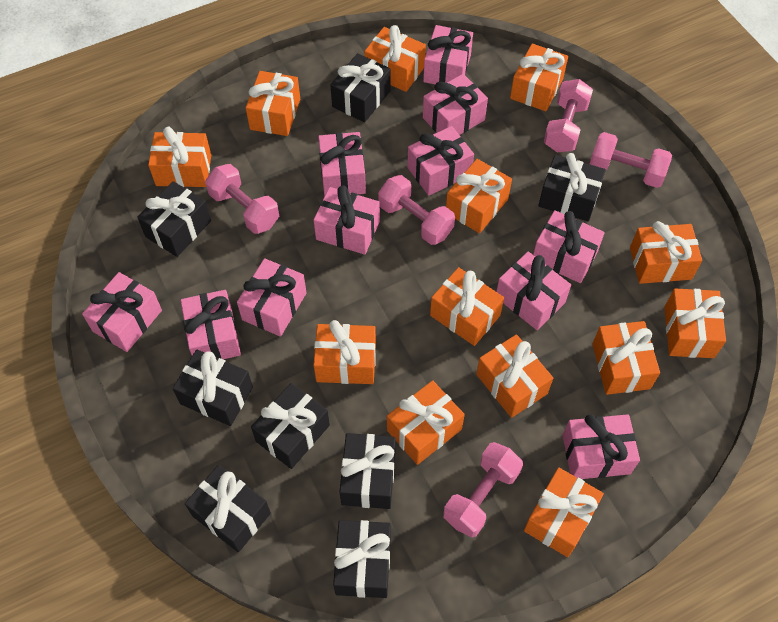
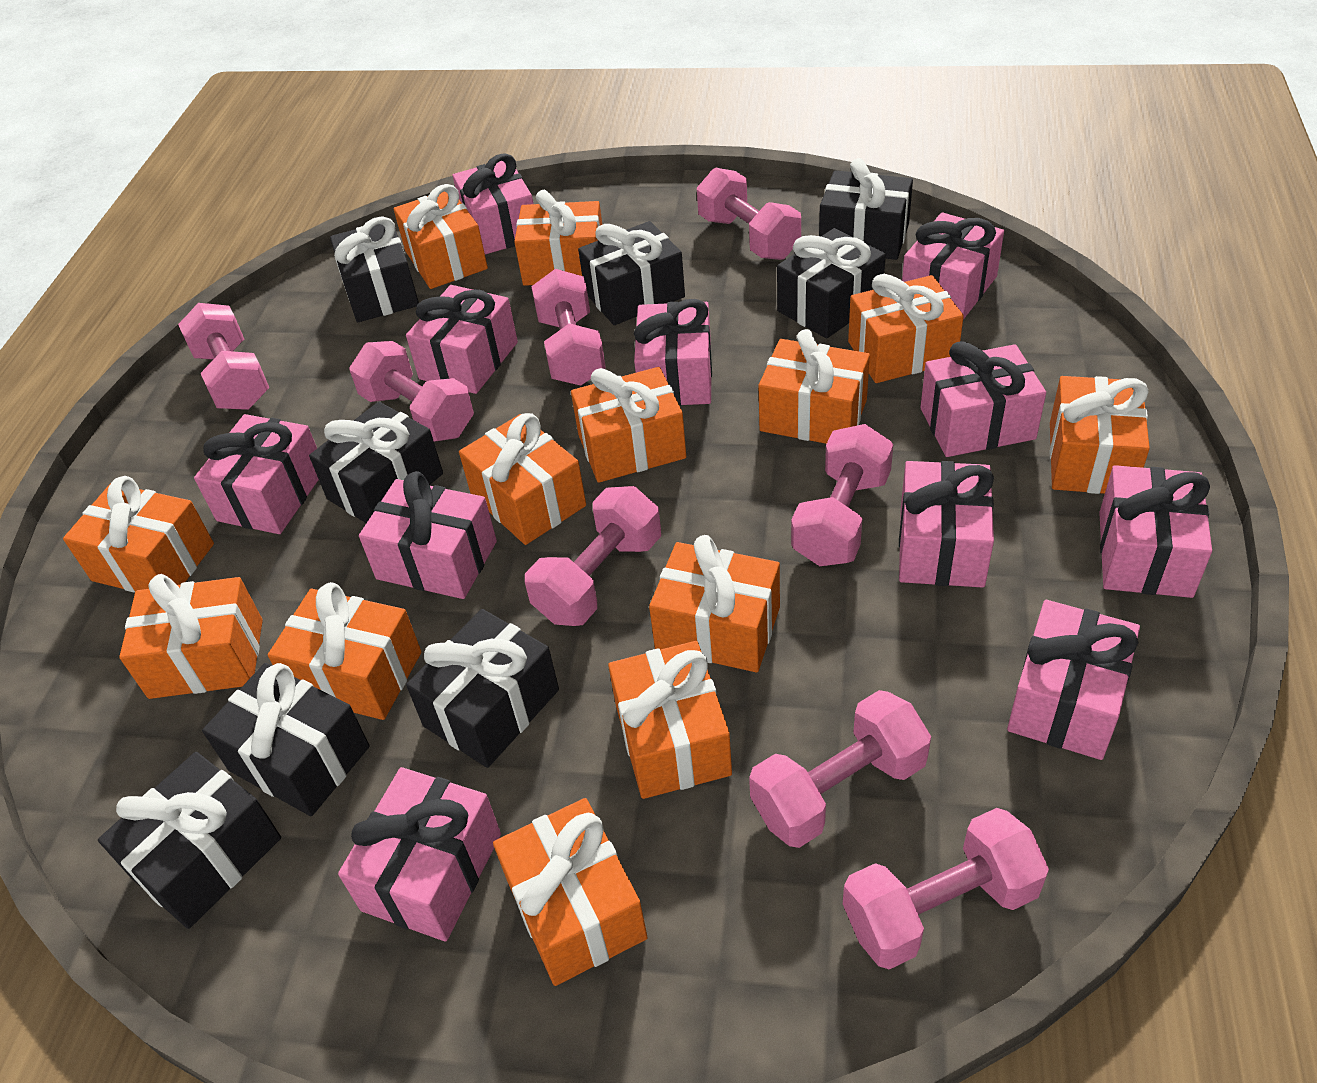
pink dumbbell: [205,164,279,234] [378,175,455,245] [443,442,523,538] [544,79,593,152] [590,132,672,188] = 5 -> [178,303,269,410] [349,341,474,442] [525,486,661,626] [531,269,606,386] [697,168,801,260] [749,690,931,848] [791,424,893,566] [843,808,1049,969] = 8

